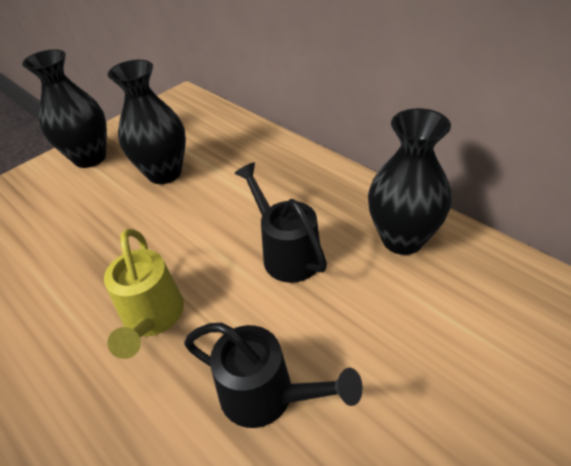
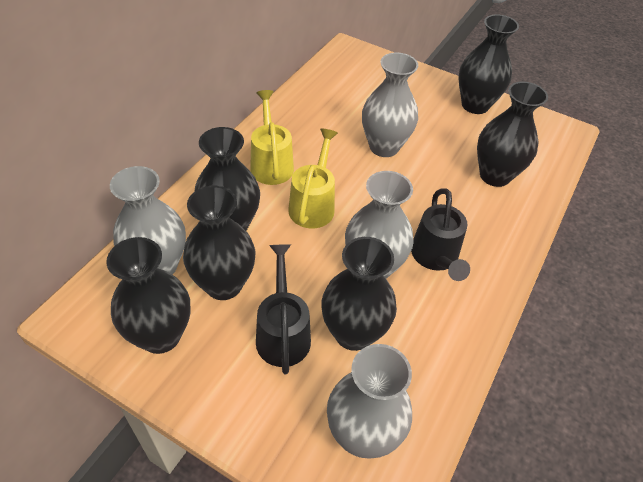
black vase: [22,49,107,168] [108,60,186,184] [368,108,452,255] = 3 -> [106,237,190,354] [183,186,255,300] [194,127,260,231] [322,237,397,351] [458,14,519,114] [477,82,548,187] = 6
grey vase: none = 0 -> [110,166,186,275] [327,344,412,459] [345,171,413,279] [362,52,418,157] = 4
yellow watering can: [104,229,184,359] = 1 -> [250,90,294,185] [288,129,338,229] = 2

